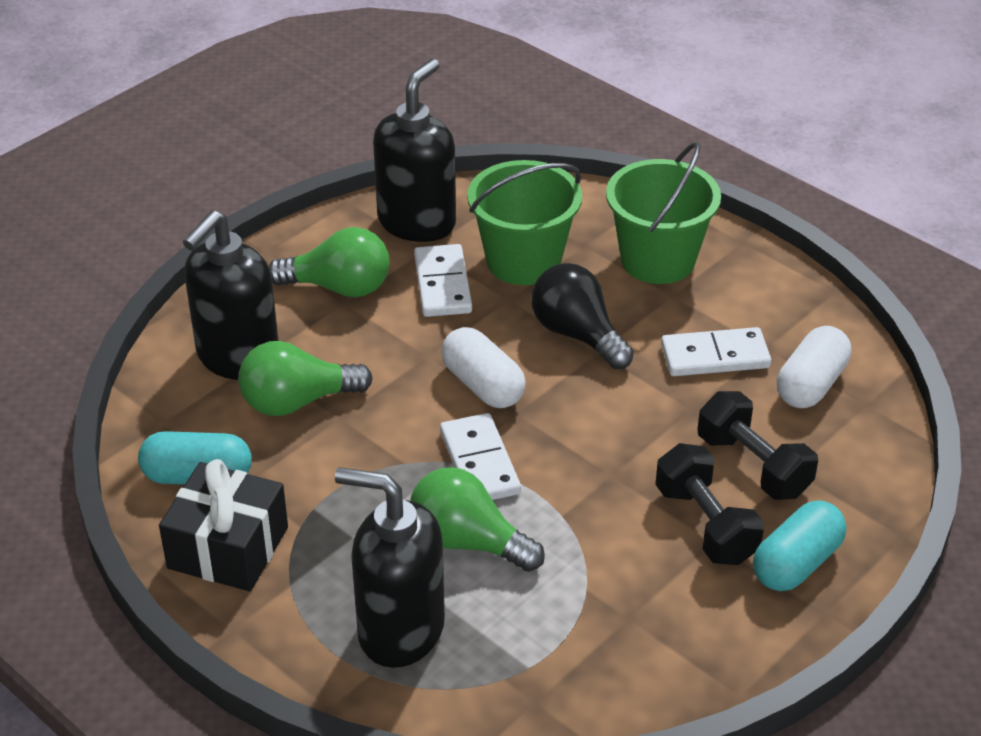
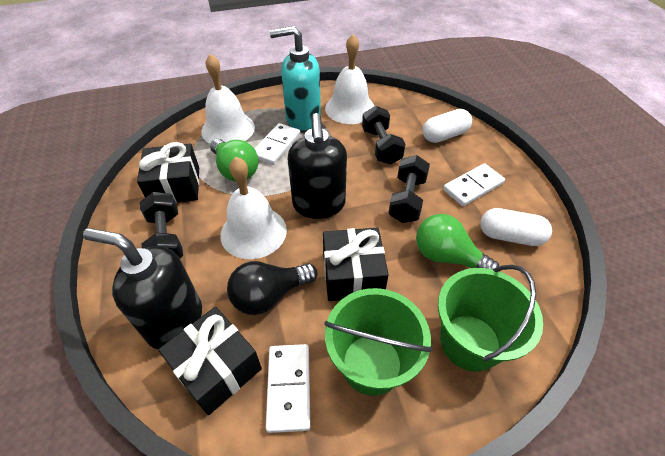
black dumbbell: [655,443,764,565] [698,391,818,500] = 2 -> [140,192,183,258] [362,106,406,165] [388,155,430,223] = 3
black gift: [159,459,288,591] = 1 -> [137,142,199,203] [158,307,262,415] [323,228,389,301] = 3
black soap dispenser: [183,210,279,380] [335,467,445,668] [373,59,456,242] = 3 -> [83,228,202,349] [288,113,347,219] = 2
green light bulb: [238,341,373,416] [269,227,390,297] [410,467,545,572] = 3 -> [210,139,259,181] [416,214,499,269] = 2
turquoise capsule: [138,431,252,485] [753,500,846,591] = 2 -> none = 0
turquoise soap dispenser: none = 0 -> [270,26,321,130] = 1
white bell: none = 0 -> [201,54,255,144] [220,157,287,259] [325,34,374,124] = 3

